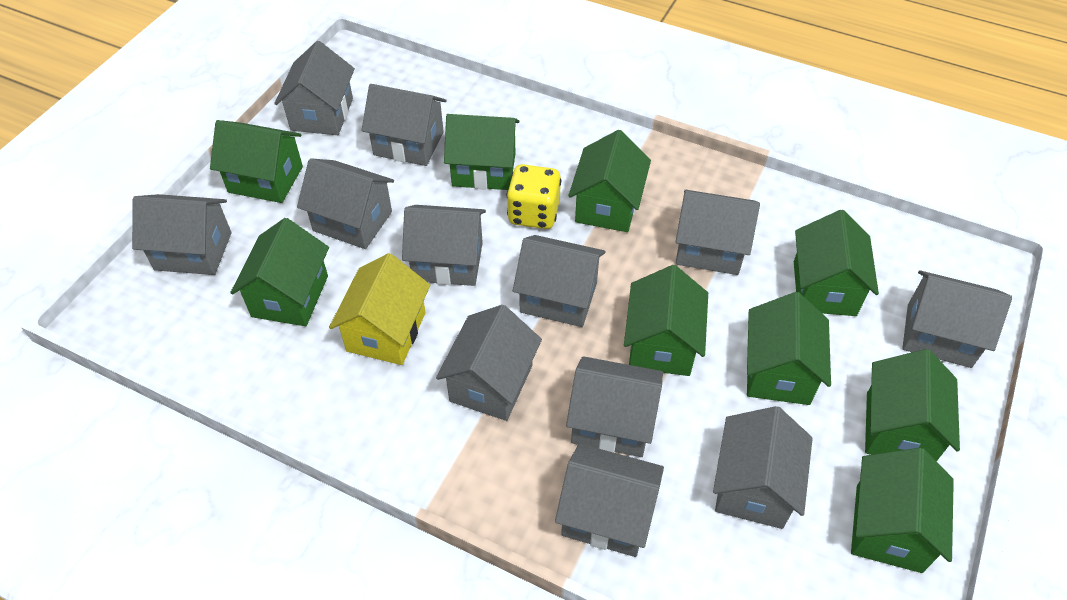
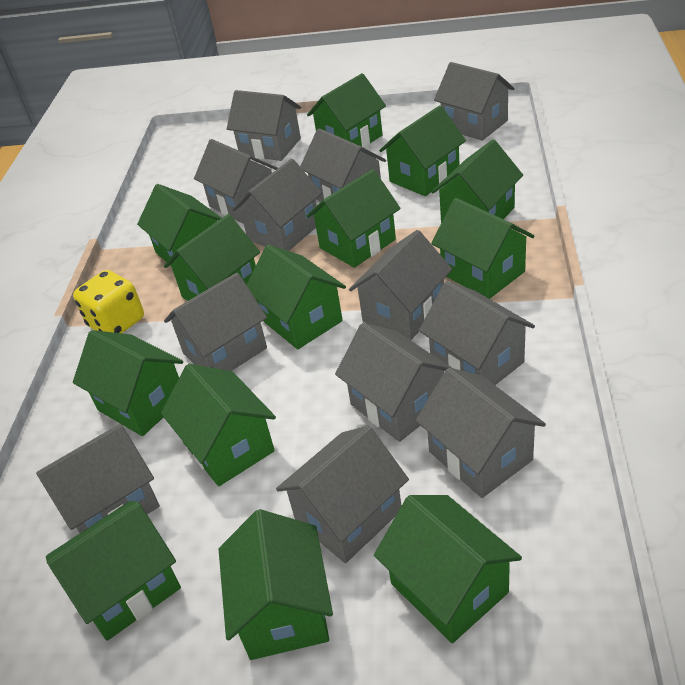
green house: [210,120,303,203] [230,218,329,326] [444,114,519,190] [568,130,651,232] [624,265,708,376] [747,292,831,405] [794,210,879,316] [851,448,954,573] [865,349,960,461] = 9 -> [46,501,181,641] [73,330,183,436] [137,184,221,266] [161,364,276,486] [164,214,260,301] [218,509,333,660] [246,245,346,349] [307,73,386,148] [307,169,400,268] [374,495,522,643] [379,105,466,196] [431,140,523,223] [431,198,535,299] = 13
yellow house: [329,253,430,365] = 1 -> none = 0

